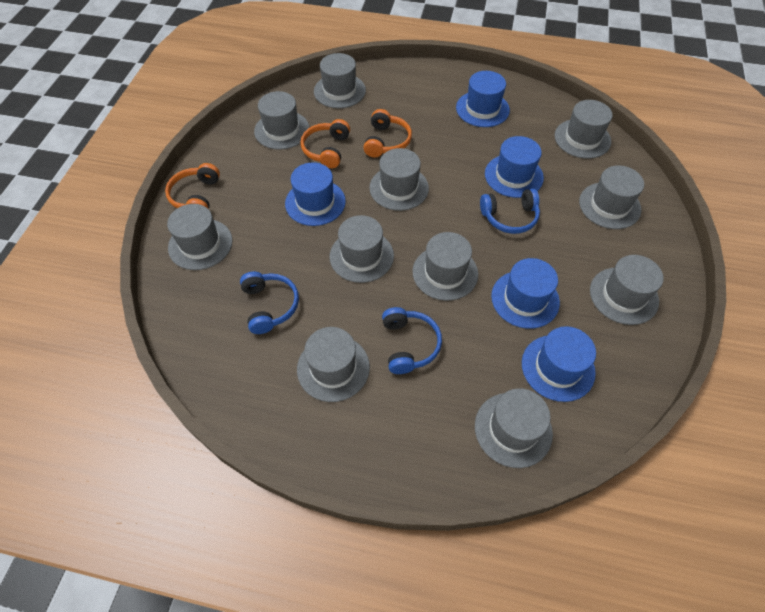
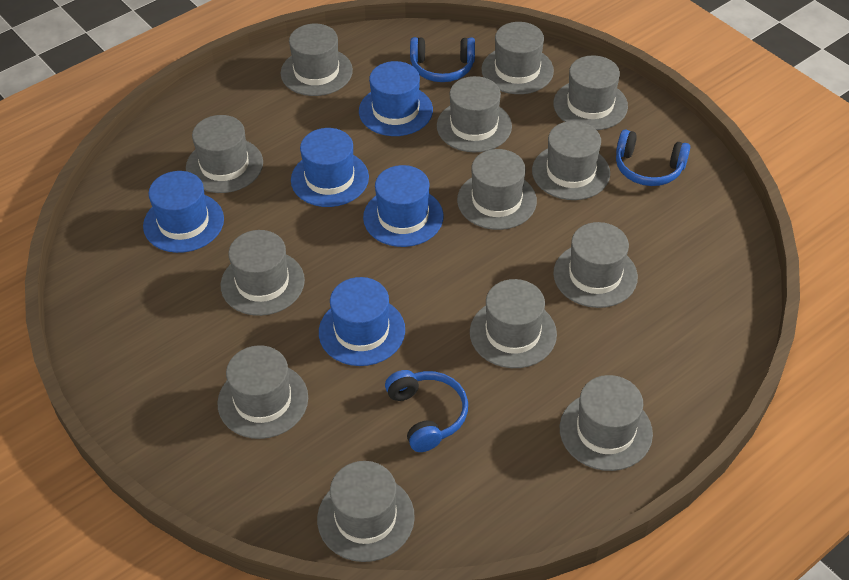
grey hat: [167,204,233,270] [254,91,309,150] [297,327,370,402] [314,53,366,108] [330,215,394,283] [369,148,429,211] [412,232,478,301] [475,388,553,468] [554,100,613,159] [579,165,644,229] [590,255,664,325] = 11 -> [186,115,263,193] [217,345,308,439] [221,230,305,316] [281,24,353,96] [317,461,415,562] [437,76,512,152] [457,149,537,230] [470,279,557,368] [482,22,554,94] [532,121,610,200] [553,56,628,130] [553,222,638,308] [560,375,653,471] = 13
orange headphones: [165,163,220,209] [300,119,350,168] [363,109,412,157] = 3 -> none = 0

